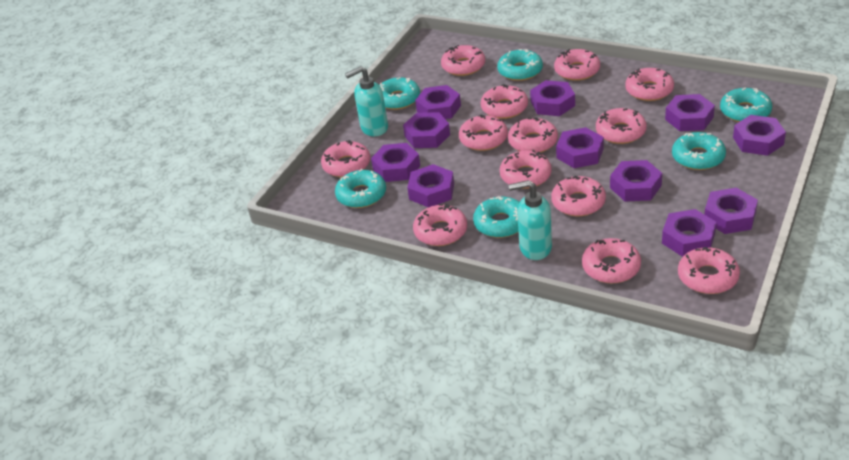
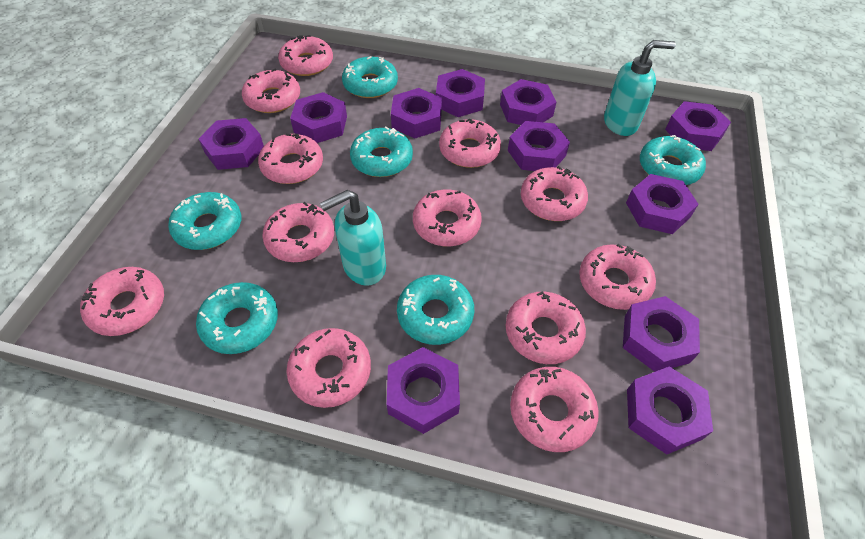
pink donut: [321,140,370,177] [413,203,467,246] [441,45,485,76] [459,114,508,151] [481,84,528,119] [500,150,552,189] [508,117,558,153] [551,176,606,216] [554,49,600,81] [582,238,641,283] [596,108,647,144] [625,68,674,101] [678,247,740,294] = 13 -> [80,267,164,336] [242,69,300,113] [258,134,323,184] [262,202,334,262] [278,35,333,76] [286,328,371,408] [413,189,482,246] [439,119,501,168] [505,291,586,364] [510,367,599,452] [521,166,588,221] [579,244,656,310] = 12

